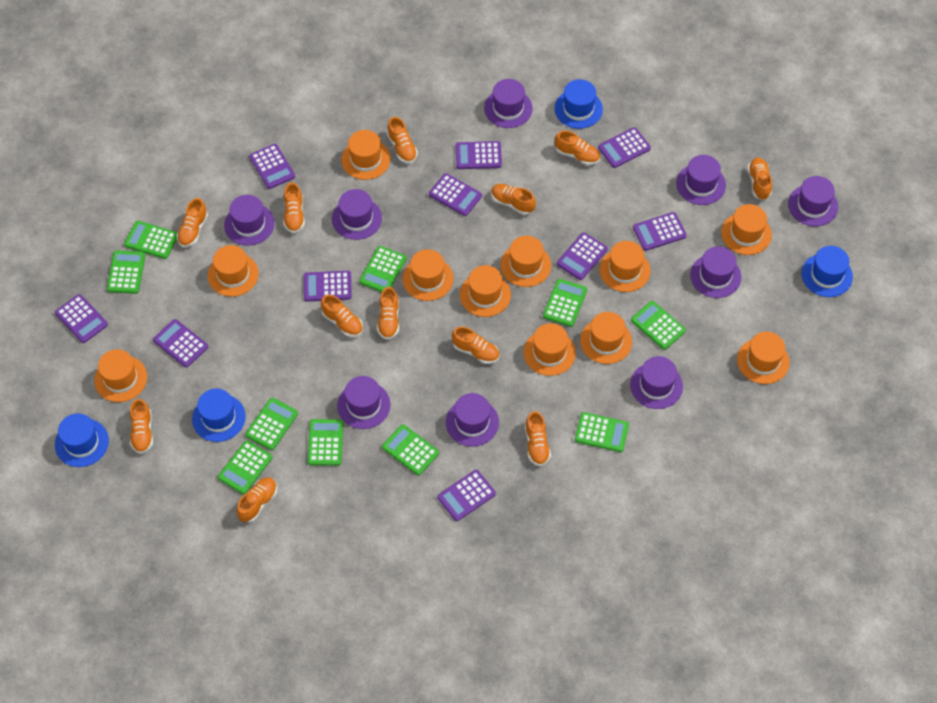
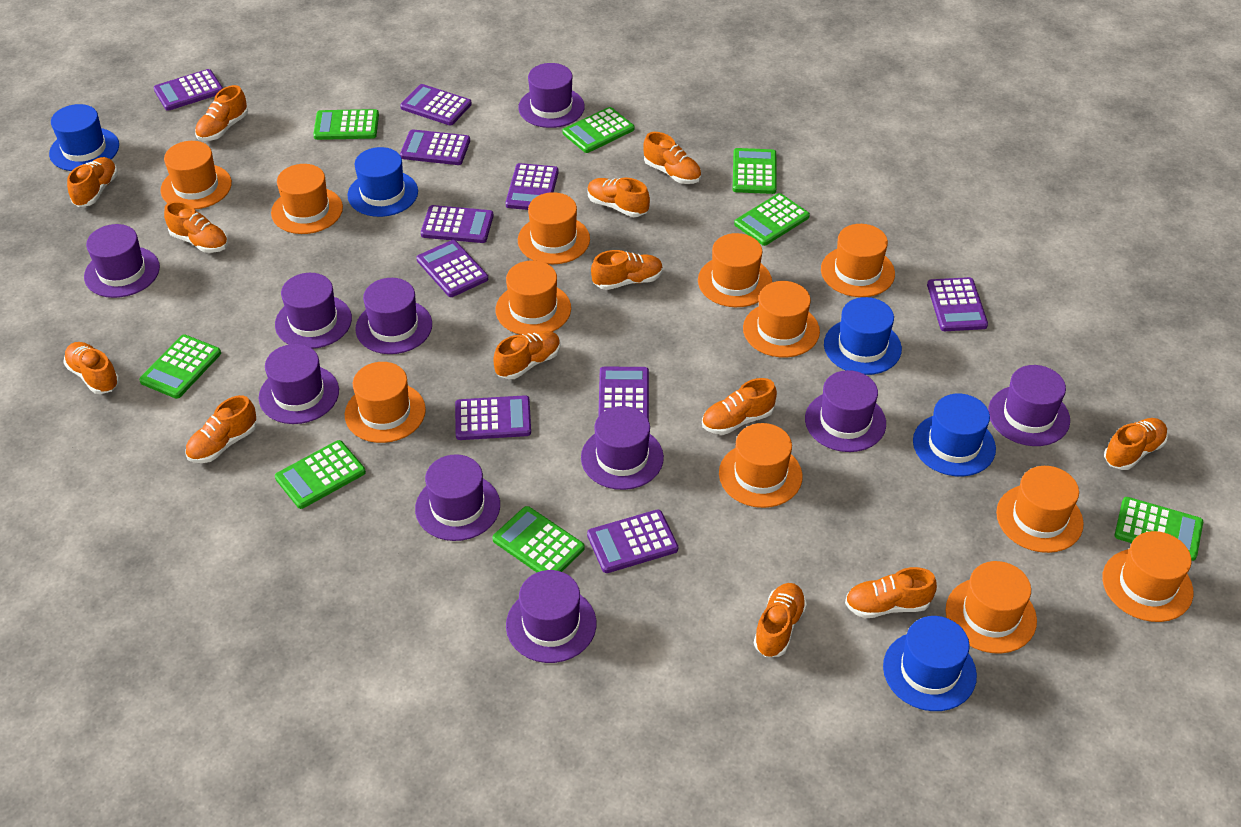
blue hat: [55,414,109,467] [192,389,246,442] [555,79,603,129] [801,246,853,297] = 4 -> [49,104,119,171] [347,147,418,217] [824,297,902,375] [883,616,977,711] [913,394,996,476] = 5
green calculator: [107,250,145,294] [124,221,177,259] [218,440,272,494] [245,398,298,450] [308,419,343,466] [359,246,406,292] [382,424,439,476] [543,279,587,327] [575,412,629,452] [631,301,686,350] = 10 -> [139,334,221,399] [275,440,366,509] [313,109,379,140] [492,506,585,572] [563,107,634,153] [733,148,777,194] [734,193,810,246] [1115,497,1203,561] = 8
orange hat: [94,349,147,402] [207,245,259,297] [341,130,390,180] [402,249,454,301] [460,265,511,317] [500,236,551,287] [523,323,576,376] [580,312,632,364] [600,241,650,292] [721,204,772,255] [737,332,790,384] = 11 -> [160,141,232,209] [271,164,343,234] [345,362,426,443] [496,260,571,335] [518,192,590,264] [698,233,772,307] [719,423,803,508] [743,281,820,358] [821,224,895,297] [946,561,1037,654] [996,466,1084,553] [1102,531,1193,622] = 12
orange shoe: [130,399,153,454] [177,198,208,247] [237,477,277,522] [283,182,305,233] [321,295,363,337] [377,287,399,340] [387,117,418,163] [452,327,499,364] [491,184,536,215] [525,411,551,466] [555,130,600,165] [747,157,772,200] = 12 -> [63,342,119,394] [67,157,118,207] [164,201,228,253] [185,395,257,463] [195,85,248,141] [494,330,561,379] [587,178,650,217] [591,250,663,290] [643,132,701,184] [702,378,777,435] [754,583,807,657] [845,567,937,618] [1104,418,1168,470] = 13
purple hat: [224,195,275,246] [332,189,382,240] [337,376,391,429] [446,393,499,446] [484,79,533,128] [630,356,683,409] [676,155,726,205] [690,246,741,298] [788,176,838,226] = 9 -> [84,224,160,298] [259,344,339,424] [275,273,352,349] [355,278,432,354] [415,454,500,541] [506,570,596,663] [518,63,585,128] [581,406,664,490] [805,370,886,452] [988,365,1070,446] = 10

